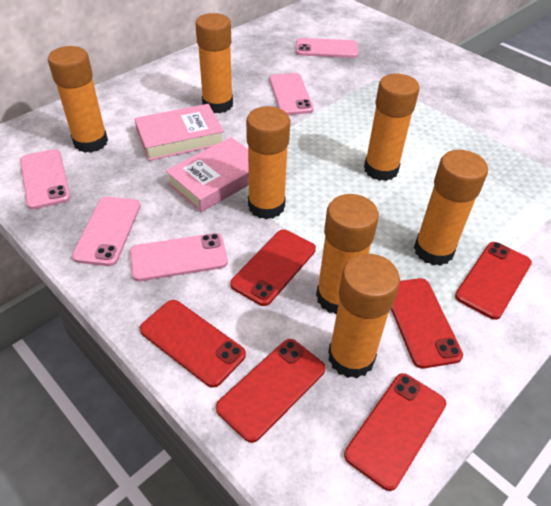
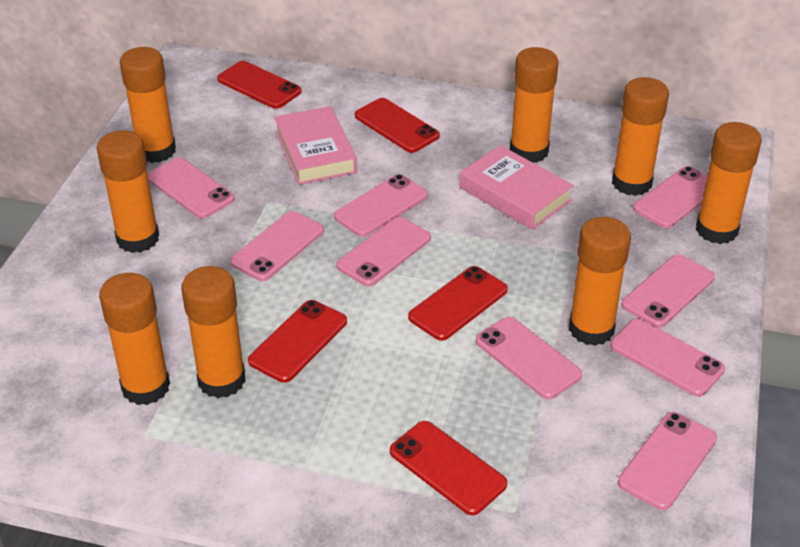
orange glue stick: [48,46,108,153] [195,13,233,113] [246,106,290,219] [316,194,379,315] [328,254,400,378] [364,73,420,181] [414,150,488,266] = 7 -> [97,130,159,253] [99,273,170,405] [120,47,176,163] [181,266,246,398] [510,47,559,163] [569,217,631,346] [612,77,669,196] [696,122,762,244] = 8
pink phone: [20,149,71,210] [72,196,141,266] [130,233,228,281] [269,73,314,115] [296,38,358,58] = 5 -> [147,157,235,218] [230,211,324,281] [334,174,428,237] [336,217,431,287] [476,317,582,399] [610,318,725,397] [618,412,717,510] [621,254,715,328] [633,166,707,228] = 9
red phone: [140,300,246,388] [216,339,325,443] [230,229,316,306] [344,373,446,491] [391,278,463,369] [455,242,532,320] = 6 -> [217,61,302,109] [248,300,347,383] [355,98,440,153] [390,421,507,515] [408,266,508,341] = 5

